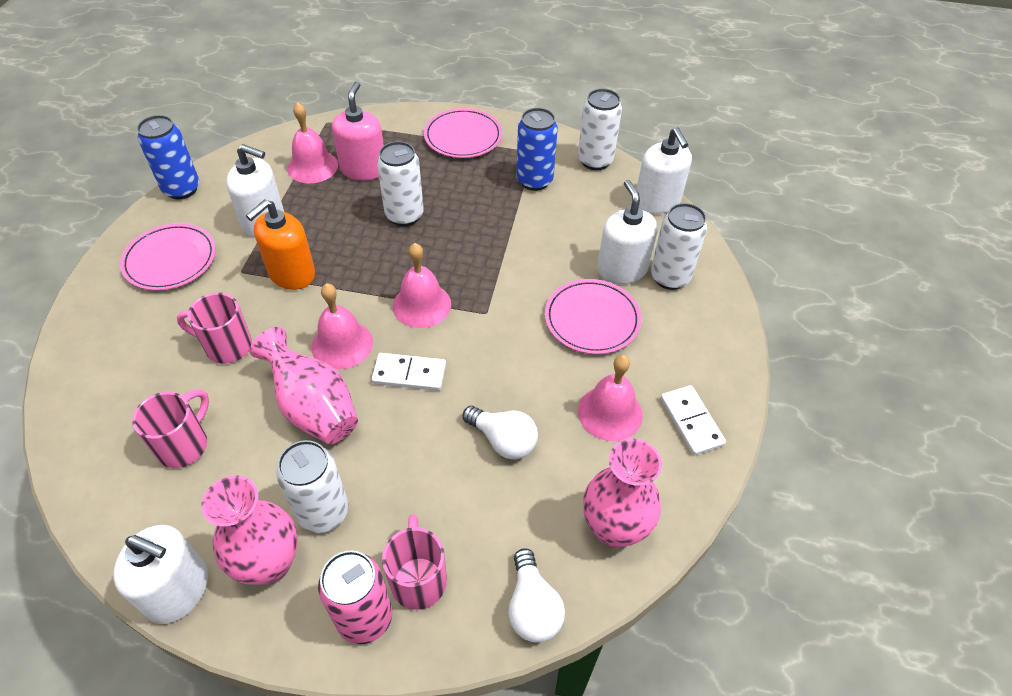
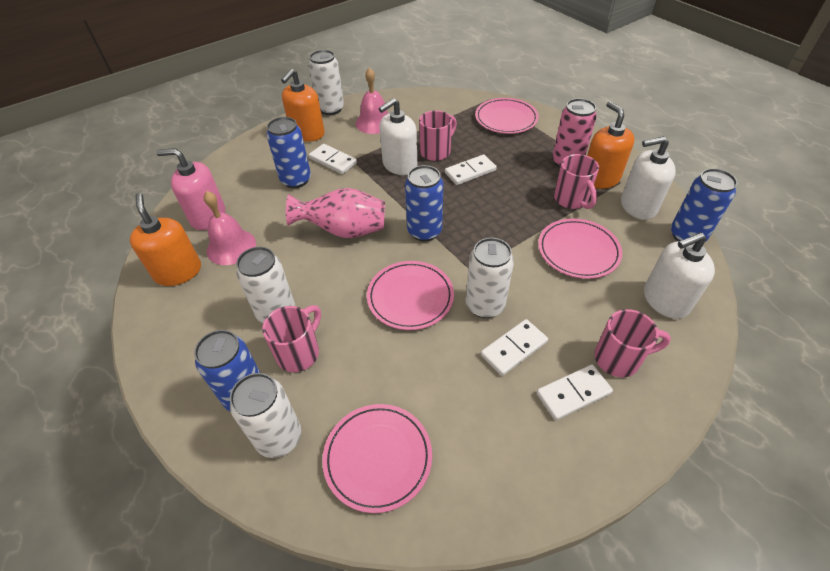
blue can: [137,115,199,199] [516,108,558,191] = 2 -> [194,330,260,412] [267,117,311,188] [405,165,443,242] [671,168,737,242] = 4
orange soap dispenser: [246,199,315,290] = 1 -> [130,193,201,286] [281,69,325,142] [587,101,634,189] = 3
pink bell: [287,102,338,183] [311,283,373,369] [393,243,451,328] [578,355,643,441] = 4 -> [204,191,256,265] [356,68,388,134] = 2
pink mug: [132,389,209,468] [177,293,252,364] [382,514,447,610] = 3 -> [262,305,321,372] [419,110,457,161] [554,154,599,209] [594,309,671,377] = 4
pink plate: [120,223,216,291] [424,108,502,158] [545,279,642,354] = 3 -> [322,404,432,513] [367,261,454,330] [475,98,539,134] [538,219,622,279] = 4
pink vase: [201,475,298,585] [250,327,358,444] [583,439,662,548] = 3 -> [286,188,385,238] = 1
white domino: [372,353,446,391] [661,385,726,455] = 2 -> [309,144,357,174] [445,154,497,185] [481,319,548,376] [536,365,613,420] = 4
white light bulb: [463,406,538,459] [508,548,565,643] = 2 -> none = 0
white soap dispenser: [113,525,208,624] [226,144,284,237] [597,180,658,284] [636,127,692,214] = 4 -> [379,98,417,175] [621,136,676,220] [644,232,715,319] = 3

